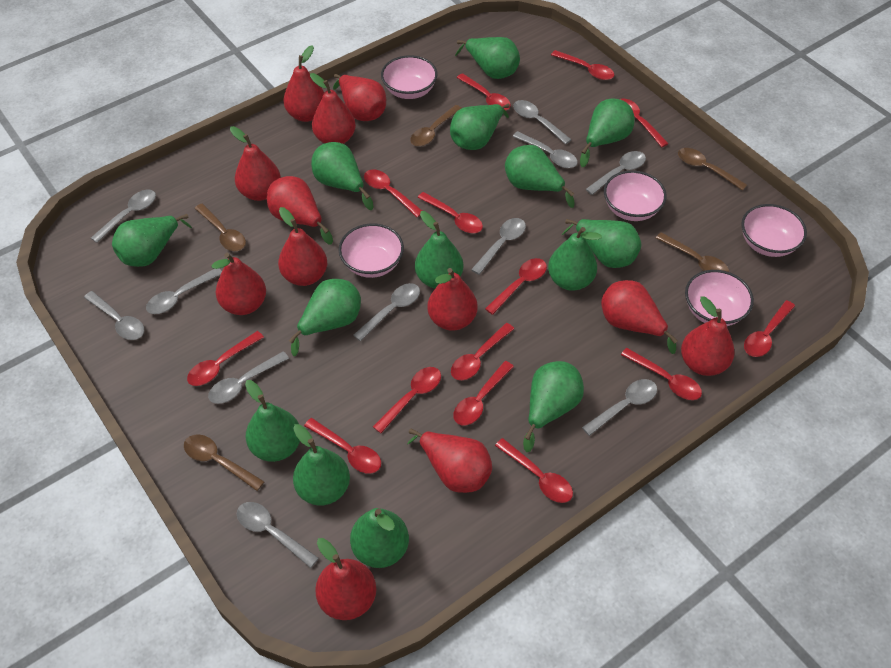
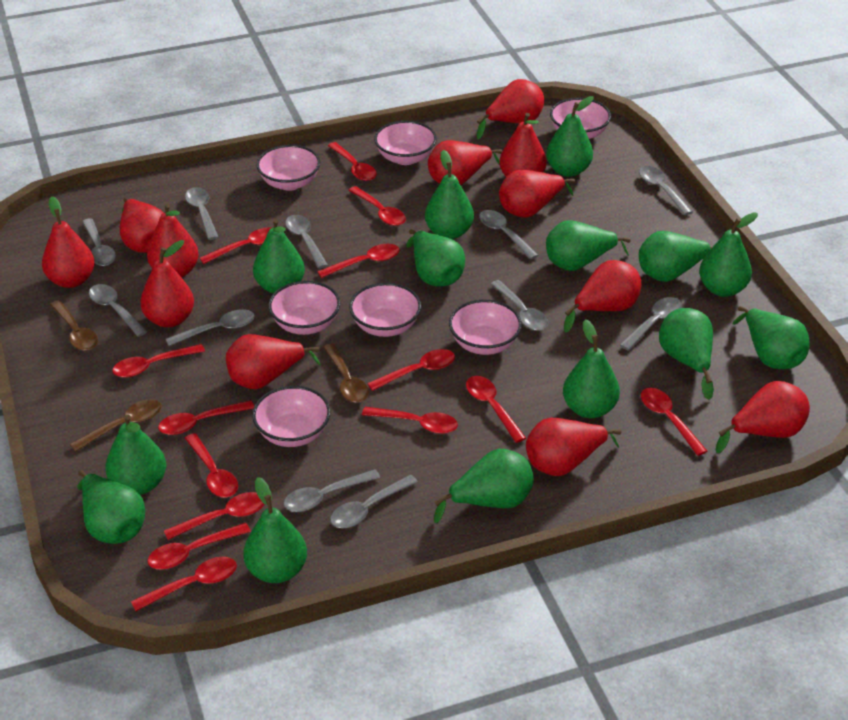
brown spoon: [184,434,265,491] [194,204,246,251] [410,105,462,147] [656,232,729,272] [678,148,747,191] = 5 -> [50,300,98,351] [70,399,162,452] [323,344,369,403] = 3
pink bowl: [339,223,404,278] [381,55,437,99] [604,170,667,221] [685,270,754,326] [741,204,807,257] = 5 -> [252,386,331,447] [256,145,320,191] [268,281,340,335] [349,283,421,337] [374,121,437,165] [449,300,522,355] [550,98,611,139] = 7

